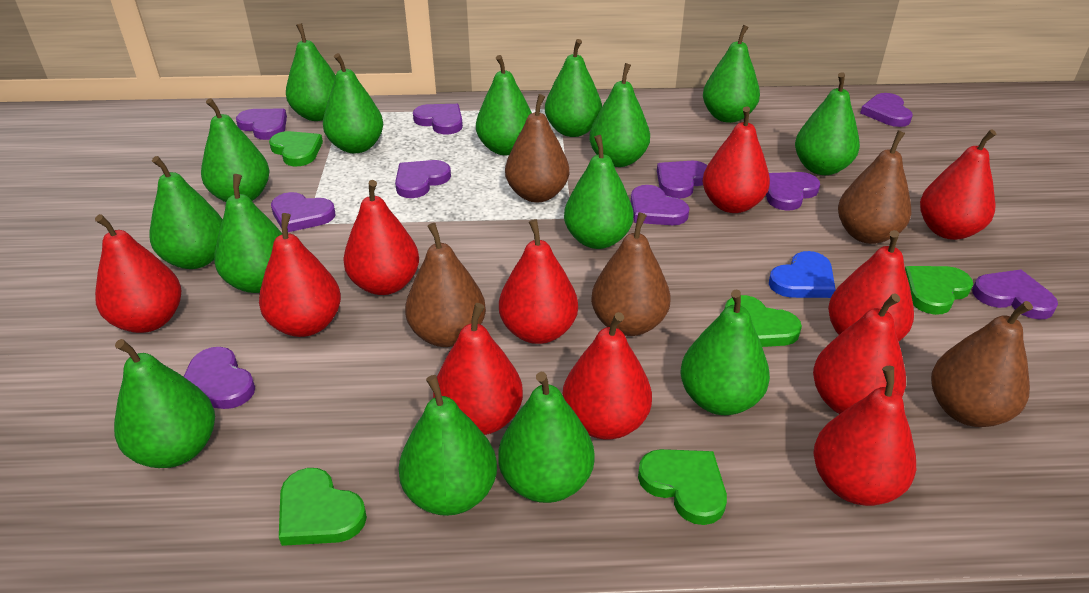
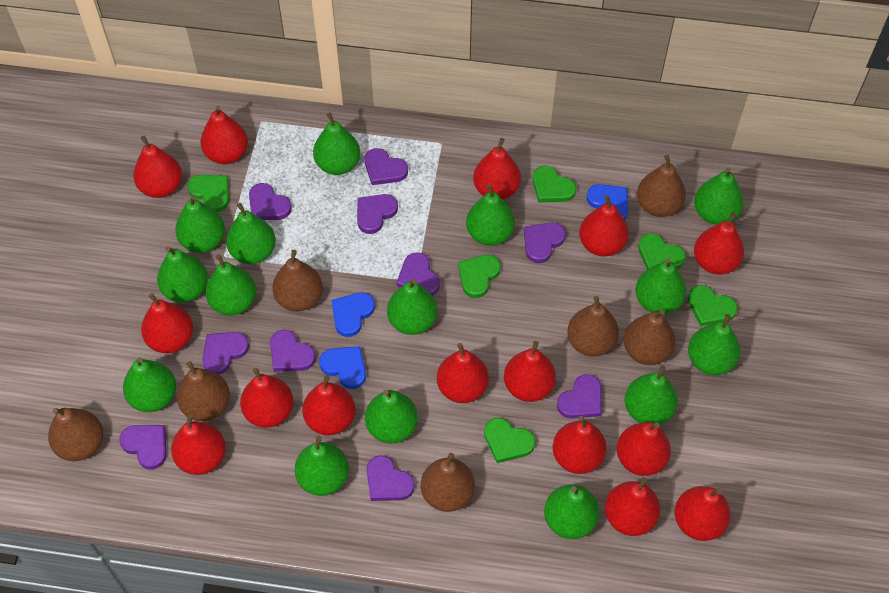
blue heart: [769,251,836,298] = 1 -> [319,346,366,389] [331,292,375,337] [586,184,629,220] = 3
brown pear: [405,223,486,347] [505,94,569,202] [591,212,671,336] [838,130,911,244] [931,301,1033,427] = 5 -> [48,408,103,461] [177,361,230,421] [272,250,323,312] [421,453,475,512] [567,296,619,357] [624,310,675,365] [637,155,686,217] = 7
green heart: [269,131,323,166] [279,468,367,546] [638,449,727,525] [725,295,802,347] [905,266,973,315] = 5 -> [187,175,229,212] [458,255,501,298] [484,418,535,463] [533,166,576,203] [638,234,686,270] [688,285,738,326] = 6
red pear: [95,214,181,333] [259,213,341,337] [343,180,419,295] [433,303,523,435] [499,219,578,344] [562,312,652,440] [703,106,770,213] [813,293,906,414] [813,366,916,506] [828,230,914,342] [920,129,996,240] = 11 -> [133,136,182,198] [141,293,193,353] [171,415,226,475] [201,106,248,164] [240,368,293,428] [302,375,356,435] [437,343,489,403] [473,138,521,200] [504,341,556,402] [553,416,607,474] [579,195,629,256] [605,477,660,536] [617,422,671,476] [674,486,731,541] [694,213,744,274] = 15

